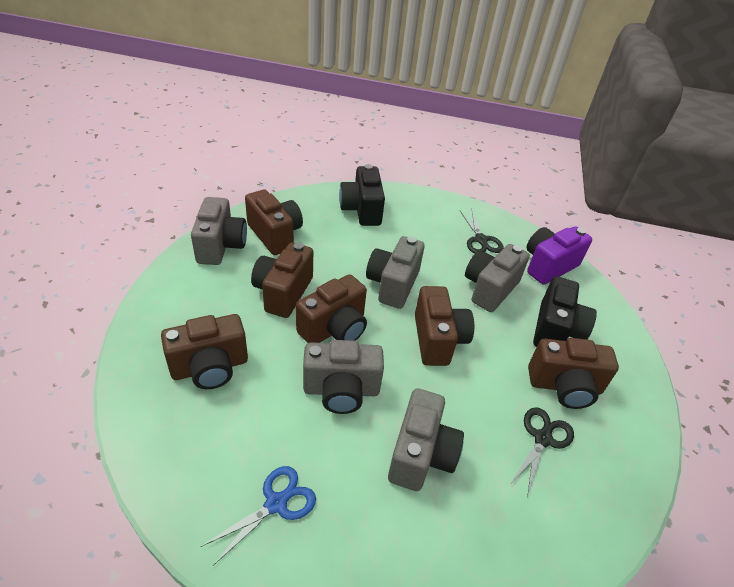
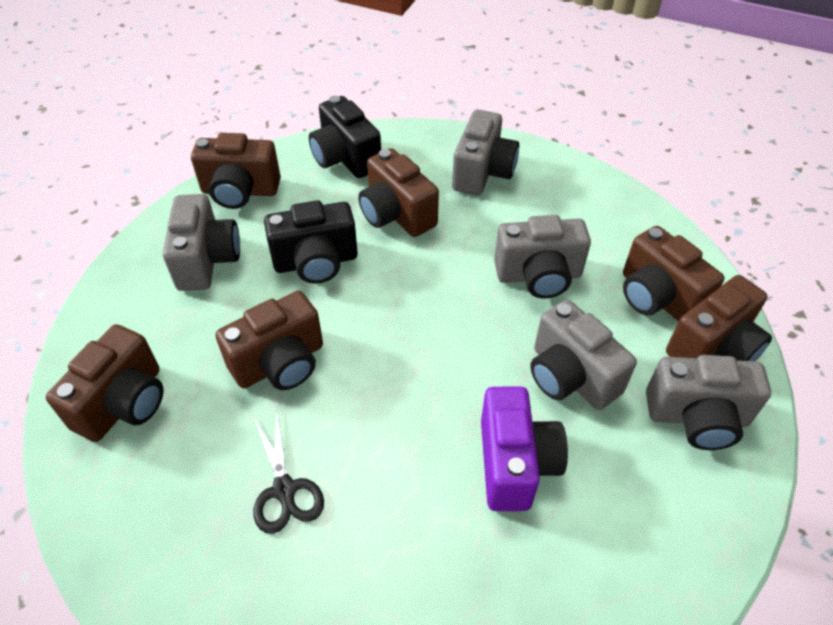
black scissors: [460,210,504,254] [509,407,574,498] = 2 -> [254,409,324,534] = 1
blue scissors: [201,466,316,566] = 1 -> none = 0

